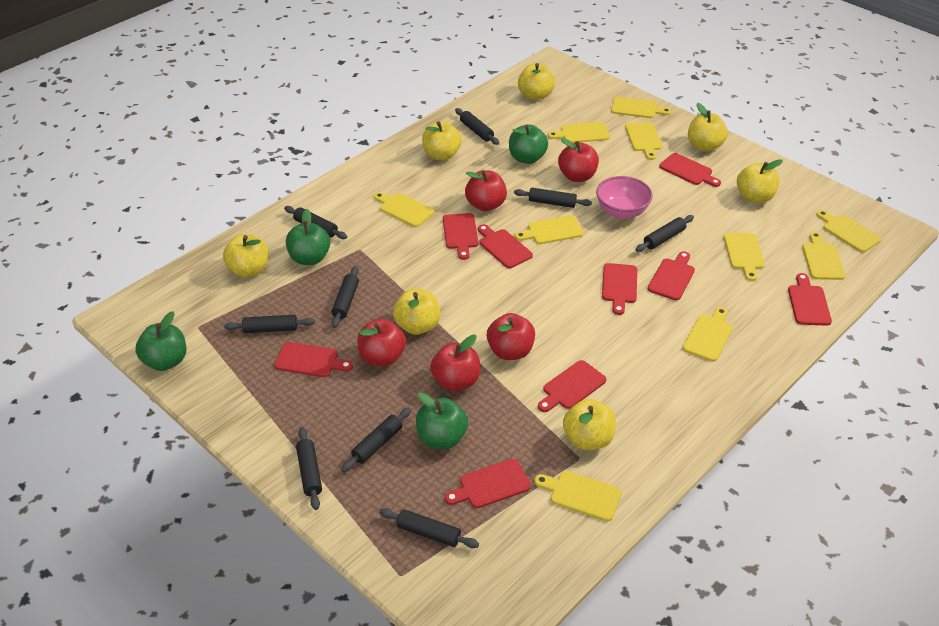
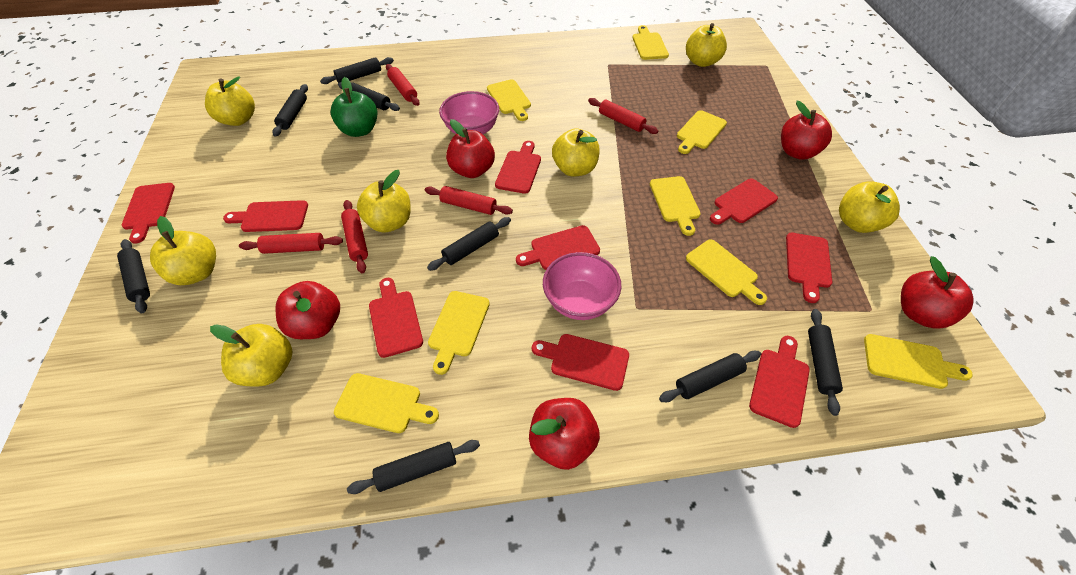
black rolling pin: [224,315,315,333] [284,206,347,239] [296,427,322,510] [332,266,359,328] [341,407,411,472] [379,508,479,548] [455,108,499,145] [514,188,592,208] [636,215,694,252] = 9 -> [117,239,150,313] [272,84,308,137] [320,57,394,84] [338,82,400,111] [347,440,480,494] [427,217,511,271] [659,351,761,402] [808,309,843,416] = 8
green apple: [135,311,186,371] [286,209,330,265] [416,392,468,449] [509,124,548,164] = 4 -> [330,77,377,137] = 1
pink bowl: [596,176,653,219] = 1 -> [439,91,499,134] [543,252,622,320] = 2
red rolling pin: none = 0 -> [239,233,343,254] [341,200,368,273] [386,64,420,106] [425,186,513,215] [588,98,658,134] = 5
yellow cutting board: [374,192,434,227] [515,215,584,244] [534,471,622,522] [548,122,610,143] [611,97,671,118] [625,122,662,160] [682,307,733,362] [724,233,765,281] [802,232,845,280] [816,210,882,252] = 10 -> [334,373,439,433] [428,291,490,375] [487,79,531,121] [632,25,669,60] [650,176,701,236] [677,110,727,154] [686,240,767,305] [864,334,973,389] = 8

